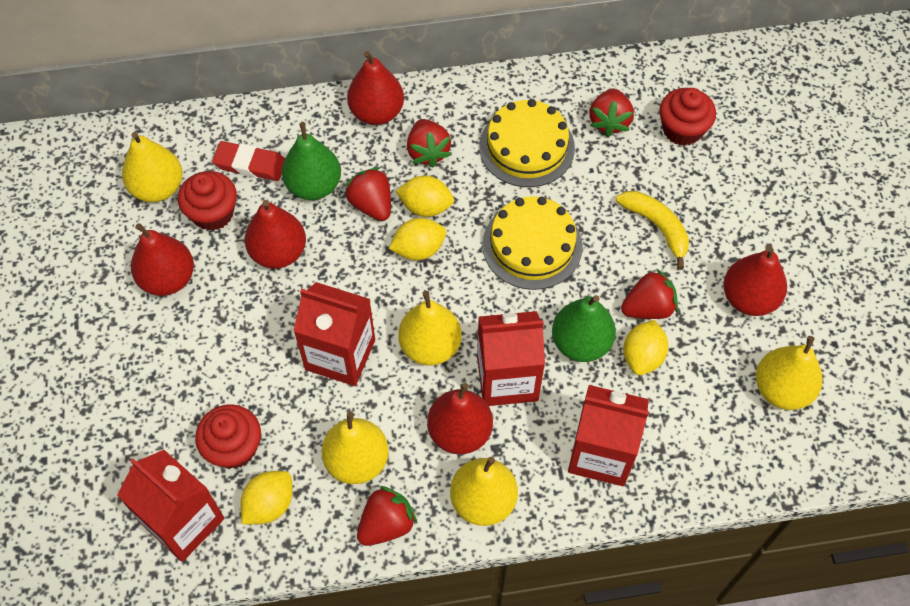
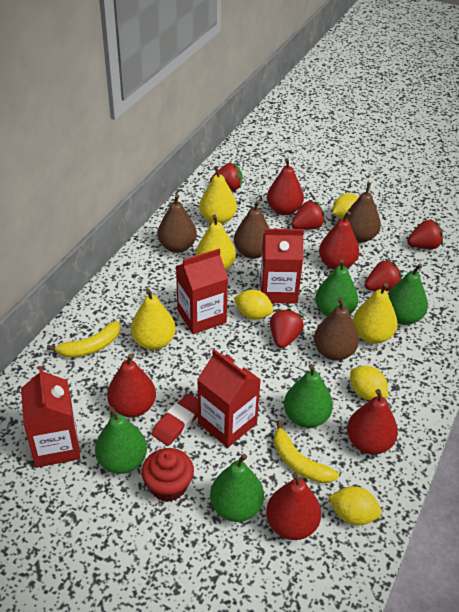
brown pear: none = 0 -> [157,194,197,253] [234,200,270,259] [314,297,359,361] [343,182,381,243] = 4
green pear: [282,122,341,200] [552,295,616,362] = 2 -> [95,407,147,474] [210,454,264,522] [284,364,333,428] [315,259,358,316] [388,264,428,325] = 5
red cupcake: [178,171,237,231] [195,404,261,469] [659,88,716,146] = 3 -> [142,448,194,502] = 1
yellow banana: [616,191,689,270] = 1 -> [47,321,120,358] [274,420,339,483] = 2
yellow cake: [479,99,575,187] [482,196,583,290] = 2 -> none = 0
yellow pear: [122,132,183,202] [321,412,389,484] [398,291,462,366] [450,457,518,526] [756,336,823,410] = 5 -> [131,288,176,350] [196,214,236,270] [199,166,237,224] [353,283,398,344] = 4

